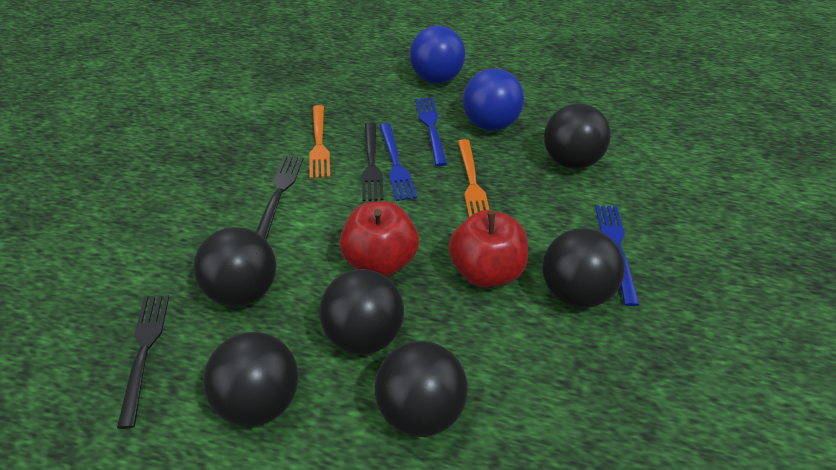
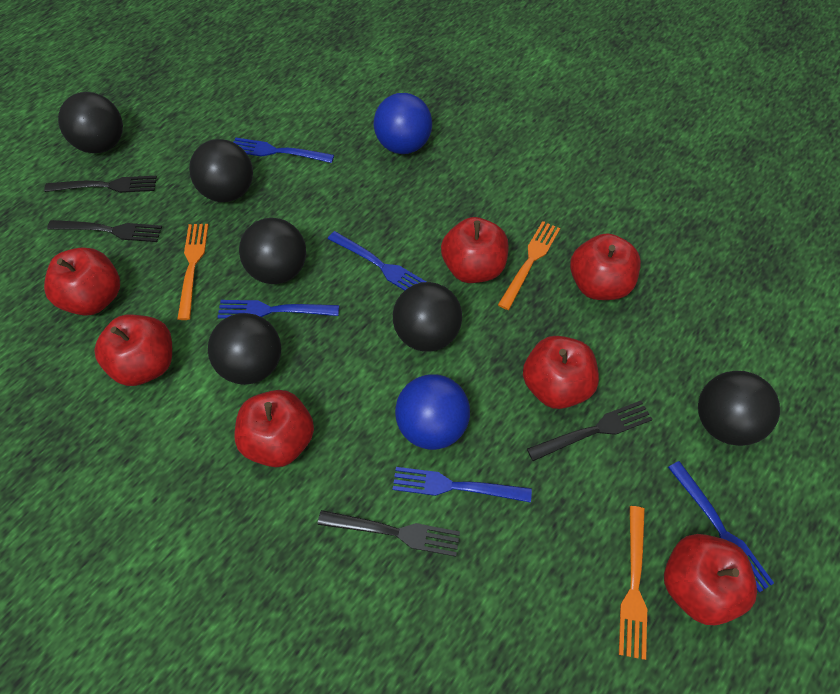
black fork: [117,295,169,429] [256,156,304,240] [362,123,384,201] = 3 -> [44,176,157,193] [47,220,162,242] [317,510,460,557] [527,401,653,461] = 4
blue fork: [379,123,417,201] [415,97,447,166] [595,205,639,306] = 3 -> [217,300,339,319] [234,137,334,163] [328,231,426,290] [393,467,532,503] [668,461,774,594] = 5
orange fork: [309,105,330,179] [458,139,489,217] = 2 -> [177,224,208,320] [498,221,560,310] [619,506,647,660] = 3
red apple: [340,201,419,277] [449,210,528,287] = 2 -> [44,248,120,316] [95,315,172,386] [235,390,314,467] [441,217,509,283] [523,336,599,409] [570,233,641,300] [664,534,757,625] = 7

